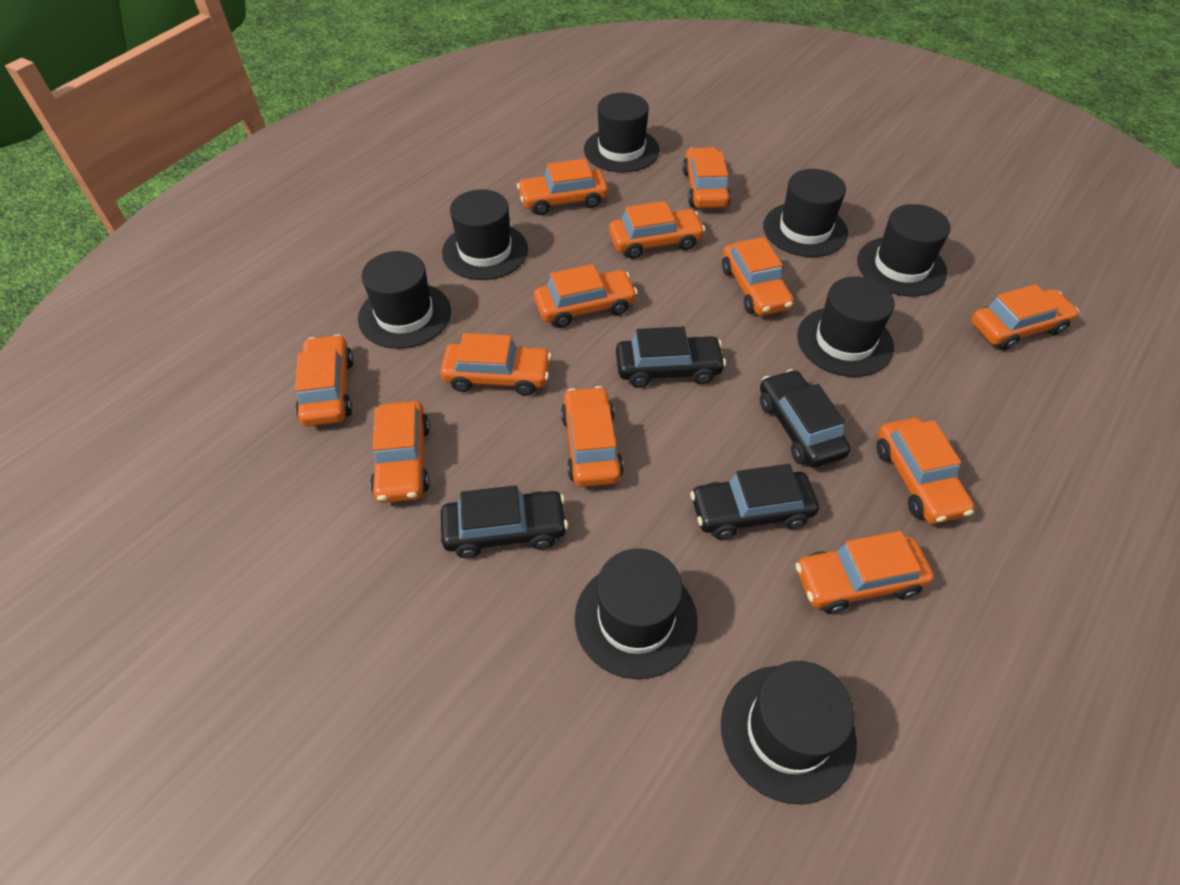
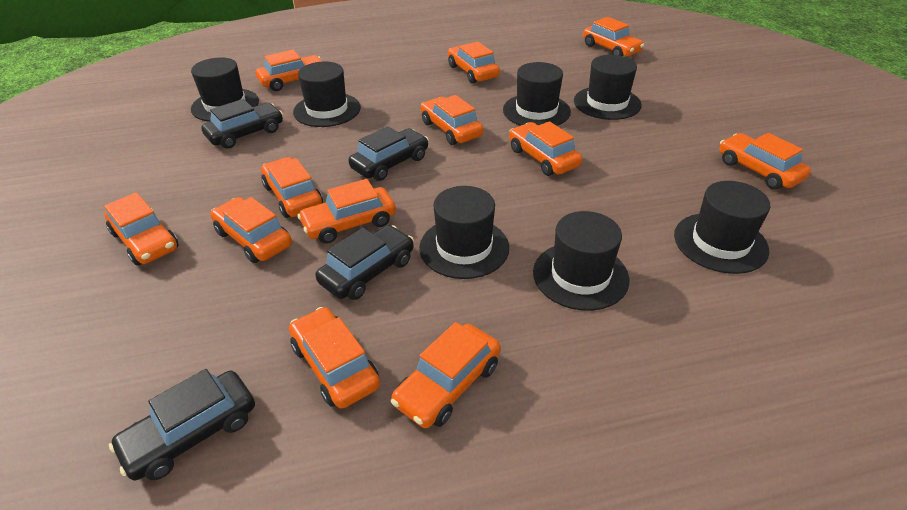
black hat: [358,251,451,349] [442,189,528,280] [575,548,698,679] [584,93,659,172] [721,661,857,805] [763,169,848,257] [797,276,895,377] [857,204,951,296] = 8 -> [191,58,259,122] [293,62,361,127] [419,186,509,279] [503,62,571,126] [533,211,629,311] [574,55,641,120] [674,181,771,274] = 7

